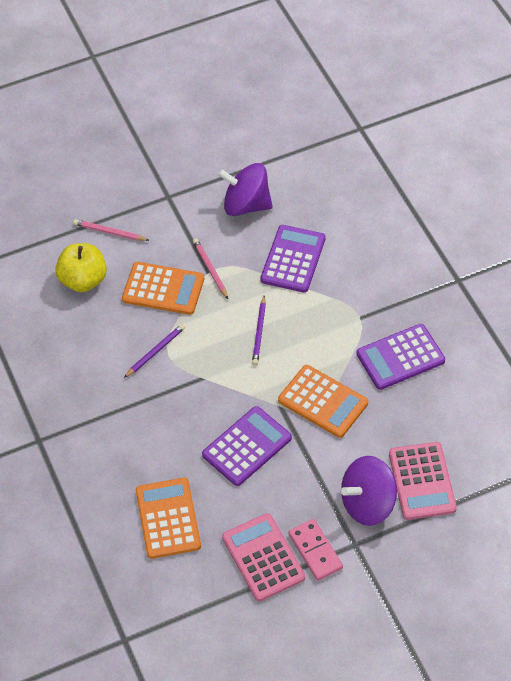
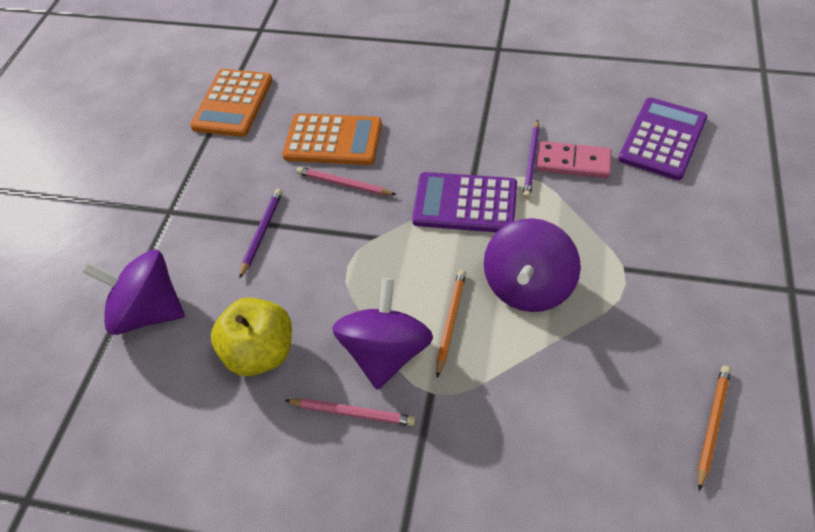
orange calculator: [122,262,204,315] [136,478,201,559] [278,365,368,438] = 3 -> [190,69,273,137] [282,113,382,165] = 2
orange pencil: none = 0 -> [436,270,466,378] [698,366,731,491] = 2
pink calculator: [222,513,305,601] [389,442,457,520] = 2 -> none = 0
purple calculator: [202,406,292,486] [261,225,325,293] [357,324,445,390] = 3 -> [412,172,517,232] [618,98,707,180] = 2
purple spinning top: [217,163,273,216] [341,456,397,526] = 2 -> [83,250,185,335] [332,278,433,390] [484,218,581,312] = 3

